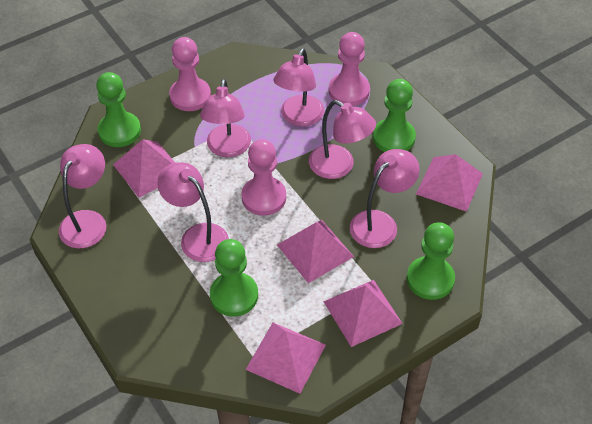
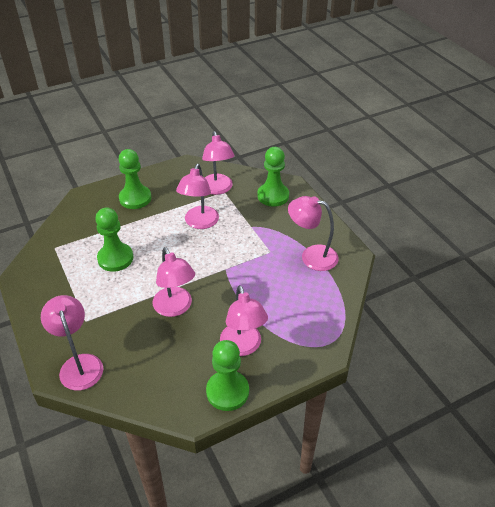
pink pawn: [169,37,211,111] [241,139,286,216] [329,32,370,106] = 3 -> none = 0
pink pyramid: [113,139,175,198] [246,323,326,394] [277,220,354,283] [323,280,403,347] [416,154,483,212] = 5 -> none = 0

